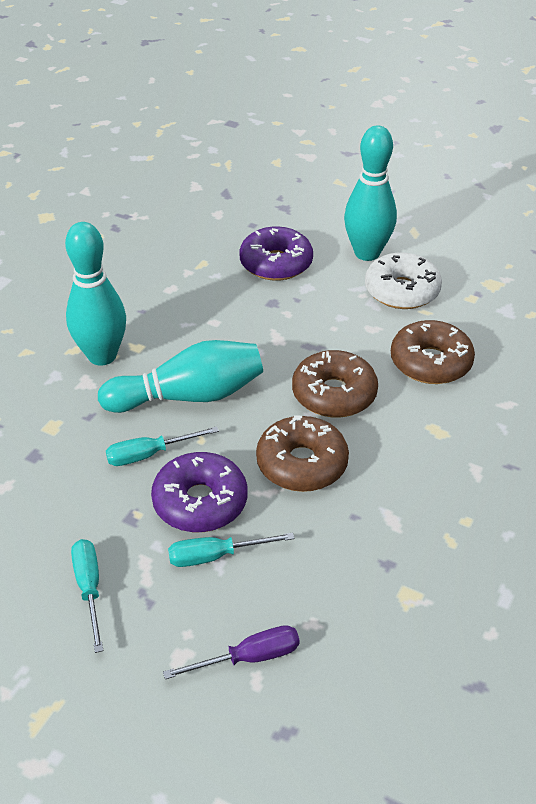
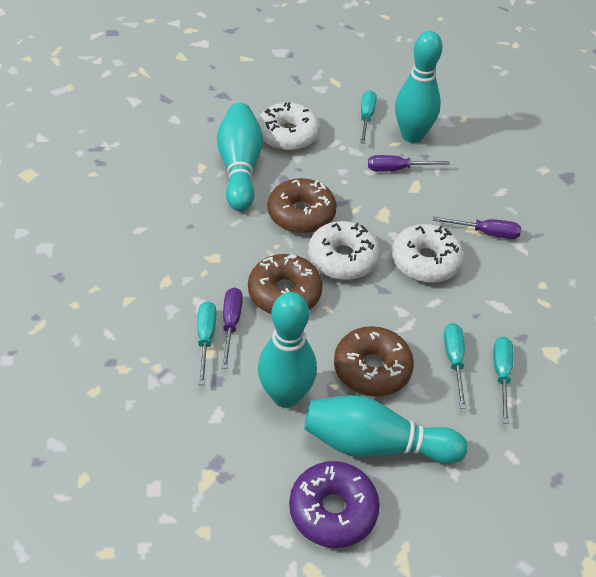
purple donut: [151,452,247,532] [239,226,313,281] = 2 -> [289,461,380,548] = 1
purple screwdriver: [163,625,300,679] = 1 -> [221,287,243,369] [368,155,450,172] [433,217,521,239] = 3
turquoise bowling pin: [65,222,126,366] [98,340,263,413] [344,125,397,261] = 3 -> [217,103,263,211] [258,292,317,408] [304,395,468,464] [395,31,442,143] = 4
turquoise screwdriver: [71,539,103,653] [106,426,219,466] [168,533,294,567] = 3 -> [197,301,216,385] [360,90,377,144] [444,323,467,409] [493,337,513,424] = 4
white donut: [365,252,442,309] = 1 -> [258,102,320,151] [308,221,380,280] [392,224,464,283] = 3

